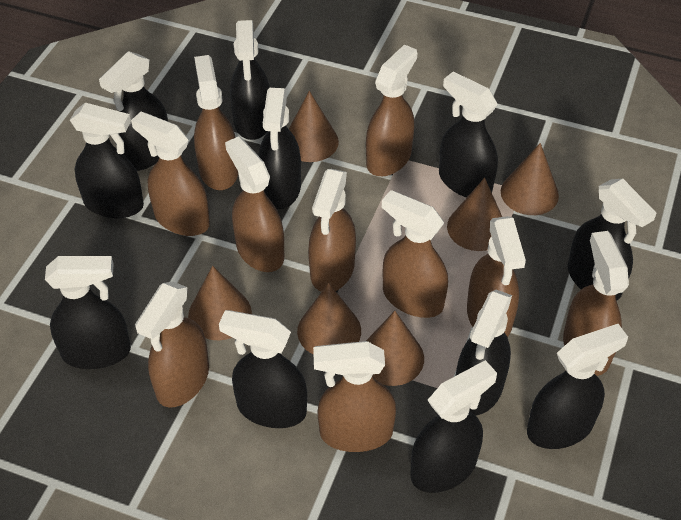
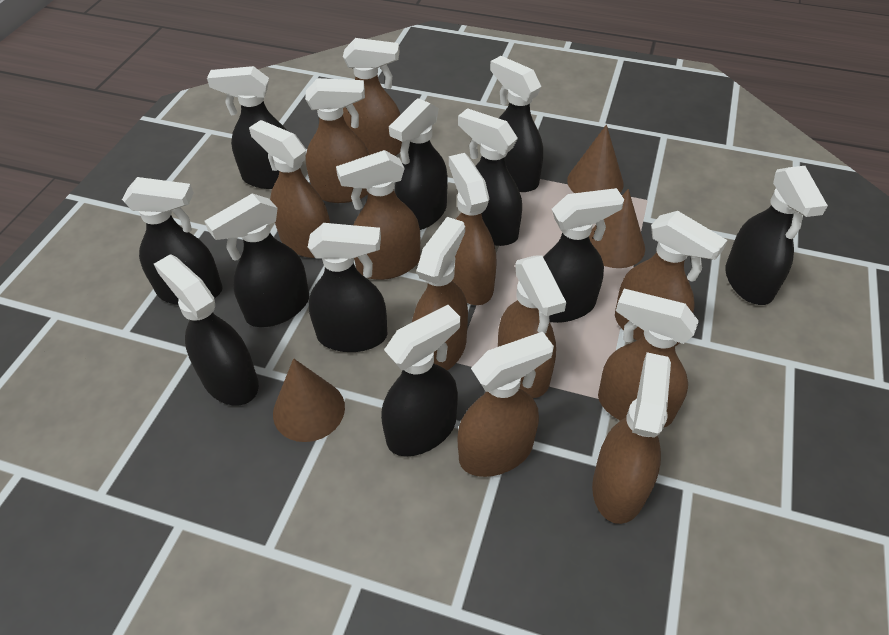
brown cone: [188,266,252,340] [289,91,339,162] [297,283,361,355] [366,311,424,386] [447,178,502,251] [501,143,559,215] = 6 -> [273,358,345,442] [567,125,624,193] [589,189,645,268] = 3
brown spray bottle: [131,112,210,236] [135,281,209,407] [194,55,238,190] [225,136,284,272] [308,169,356,292] [313,341,396,452] [366,45,417,176] [382,190,448,318] [467,216,526,337] [563,231,629,376] = 10 -> [249,120,330,258] [305,78,369,203] [336,150,420,280] [343,38,402,156] [412,217,468,371] [449,153,496,305] [458,332,554,477] [498,256,566,398] [592,352,671,524] [598,289,699,427] [615,211,727,346] = 11

